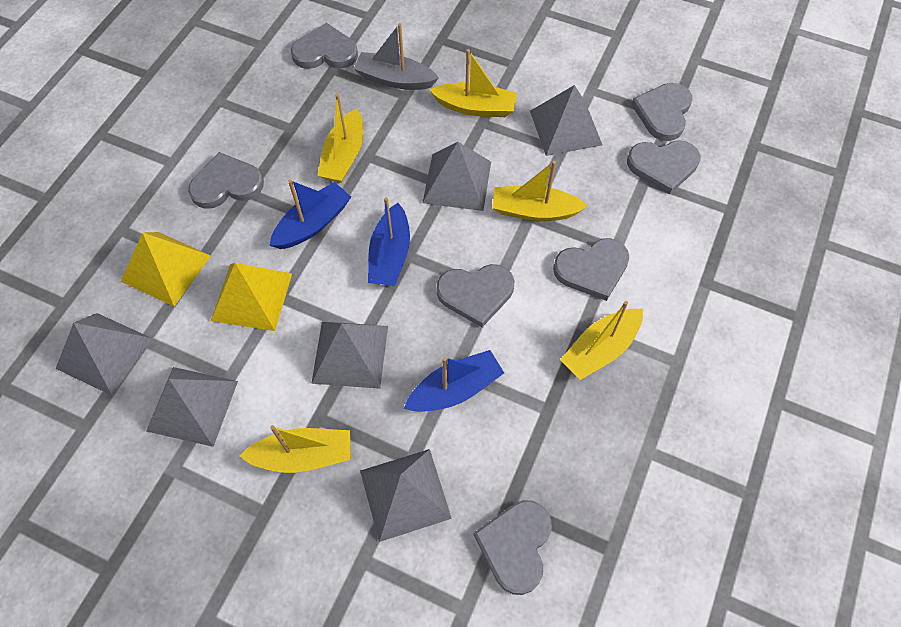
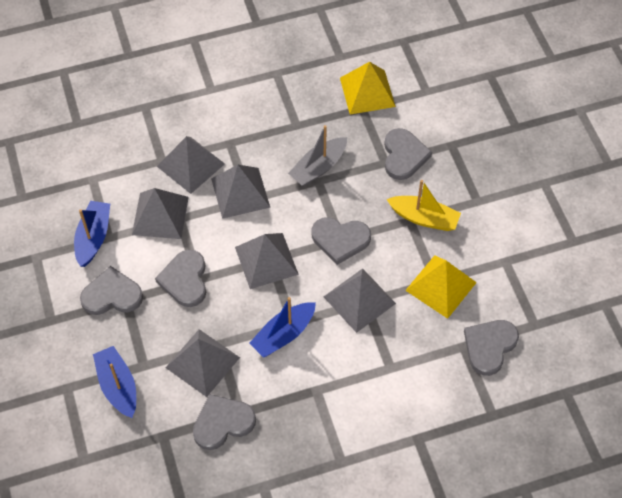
grey heart: [188,152,264,209] [291,23,358,69] [437,264,514,327] [474,500,552,595] [553,238,629,301] [627,140,700,194] [631,83,692,141] = 7 -> [80,266,143,315] [155,250,206,307] [193,394,256,450] [311,217,371,265] [384,128,432,180] [464,320,519,376] = 6
yellow boat: [240,425,351,473] [317,94,363,183] [430,49,517,117] [493,161,588,221] [560,301,643,380] = 5 -> [387,180,461,231] = 1

